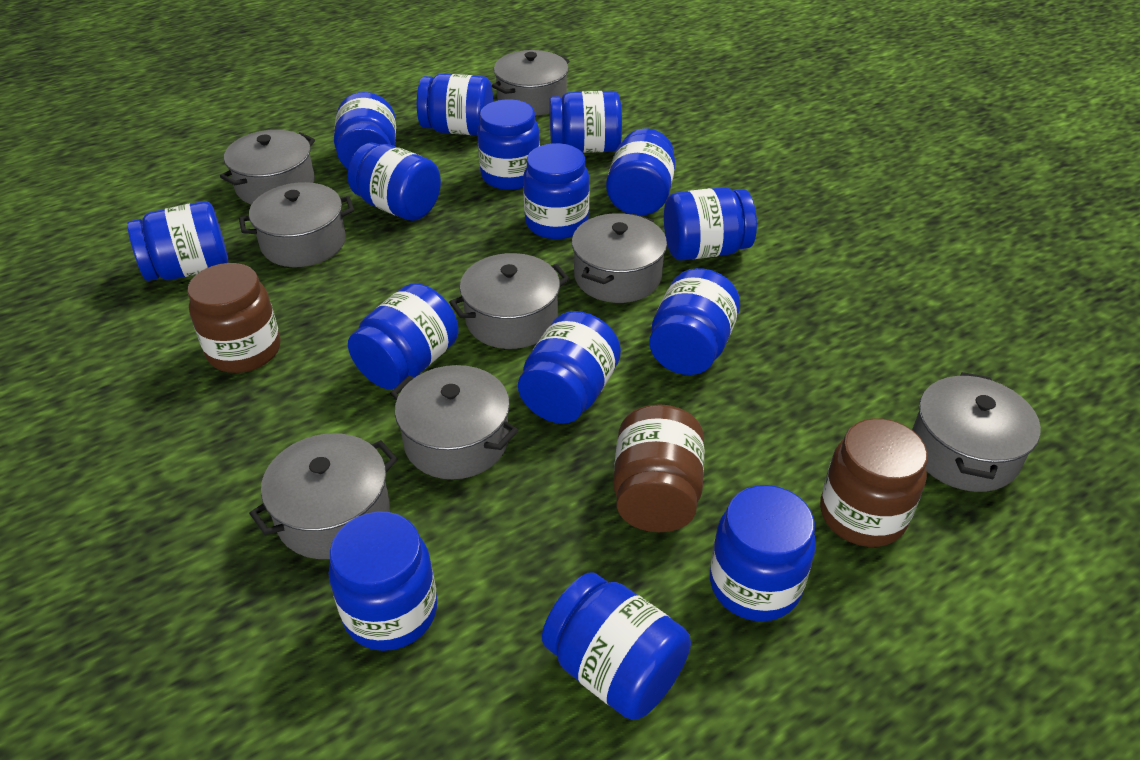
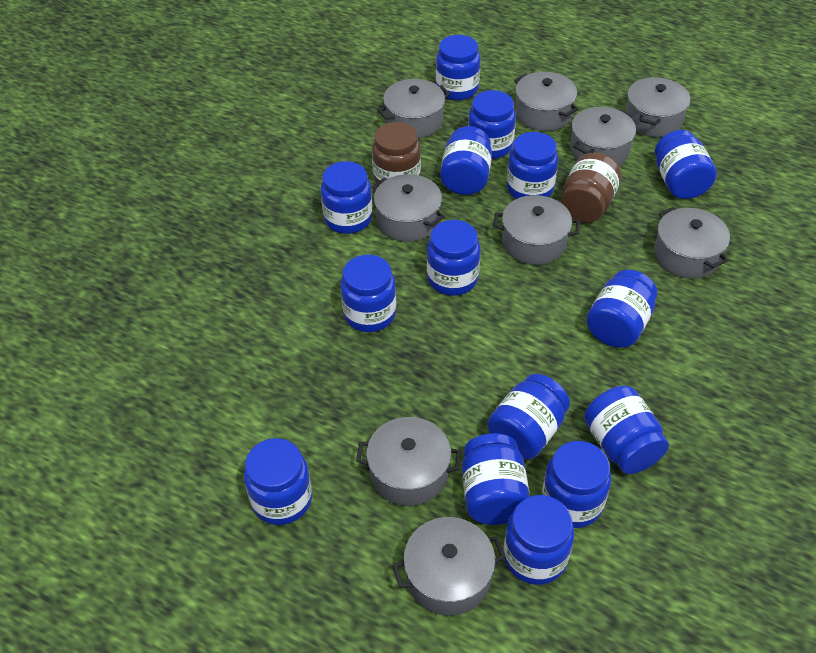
brown jar: [187,263,281,373] [613,404,704,532] [820,418,928,547] = 3 -> [372,122,421,183] [561,152,621,223] = 2
grey pot: [220,130,315,205] [239,182,354,267] [249,433,398,559] [390,365,518,479] [449,253,570,349] [492,50,569,116] [572,213,667,303] [912,372,1041,492] = 8 -> [356,417,461,506] [372,174,445,242] [378,79,450,138] [392,517,506,616] [493,195,580,265] [514,72,578,131] [570,107,636,166] [625,77,690,137] [654,207,730,279] = 9

